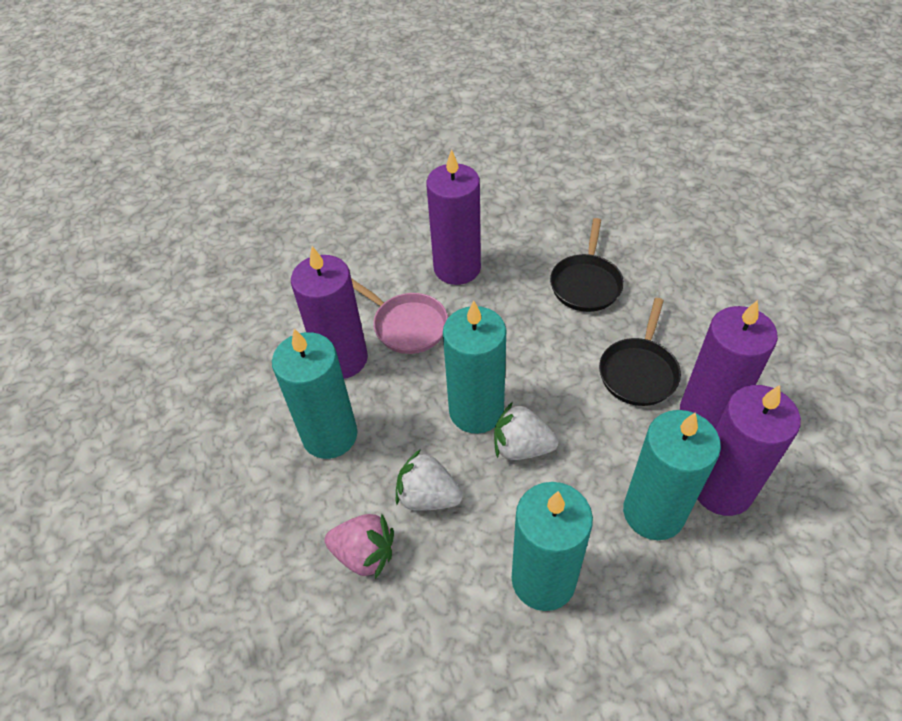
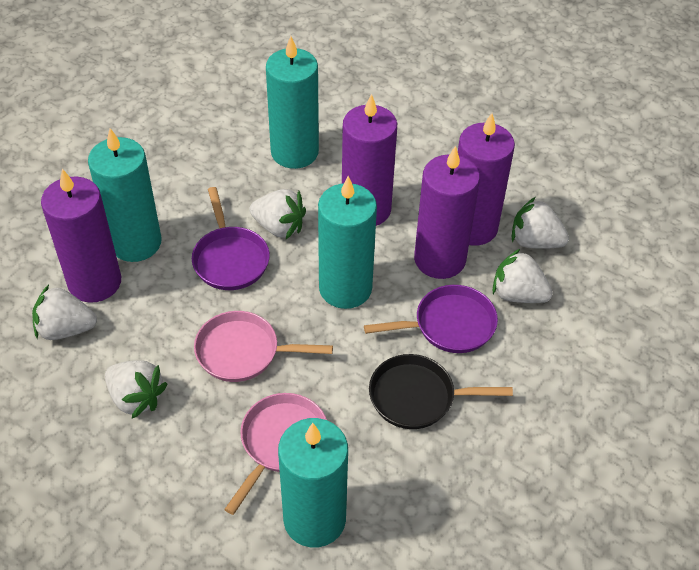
black pan: [550,218,624,312] [599,298,681,406] = 2 -> [369,354,513,429] = 1
pink pan: [351,278,448,354] = 1 -> [194,311,333,382] [224,393,327,515] = 2
pink strawberry: [325,514,394,579] = 1 -> none = 0
purple pan: none = 0 -> [192,187,270,290] [364,285,498,353] = 2
white strawberry: [396,449,463,511] [494,402,558,460] = 2 -> [32,285,97,340] [105,360,167,419] [249,189,306,239] [492,249,553,303] [512,197,569,249] = 5

